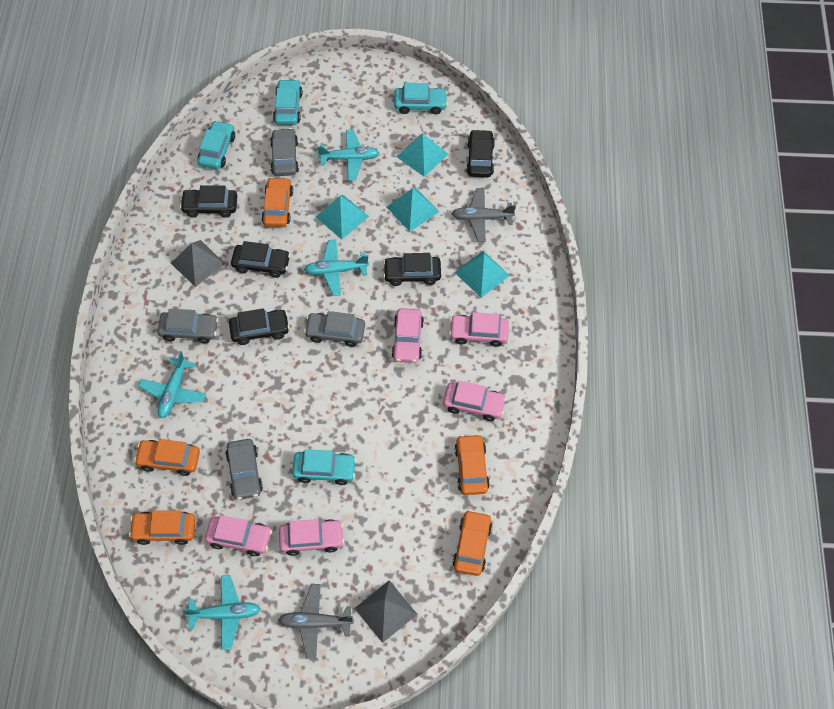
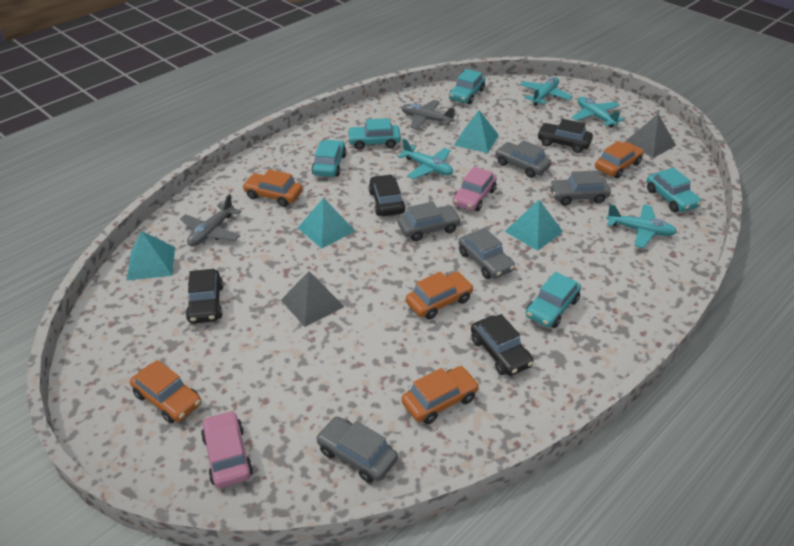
black car: [180,185,237,218] [229,308,290,345] [231,241,290,278] [383,253,441,286] [466,129,495,177] = 5 -> [186,269,223,324] [369,175,405,216] [471,314,534,376] [537,119,593,153] = 4
grey car: [157,309,218,343] [225,439,263,500] [270,128,299,176] [304,311,365,347] = 4 -> [316,416,398,483] [398,201,461,241] [458,228,515,279] [495,140,551,178] [549,170,611,206] = 5
pink car: [205,515,272,556] [279,519,344,556] [392,308,424,363] [443,381,506,421] [449,312,509,347] = 5 -> [201,410,253,488] [453,166,497,211] = 2
turquoise car: [198,120,235,169] [273,79,303,125] [292,449,356,485] [394,83,448,114] = 4 -> [312,140,347,177] [347,118,401,150] [449,69,485,104] [526,272,581,328] [647,167,702,212] = 5

